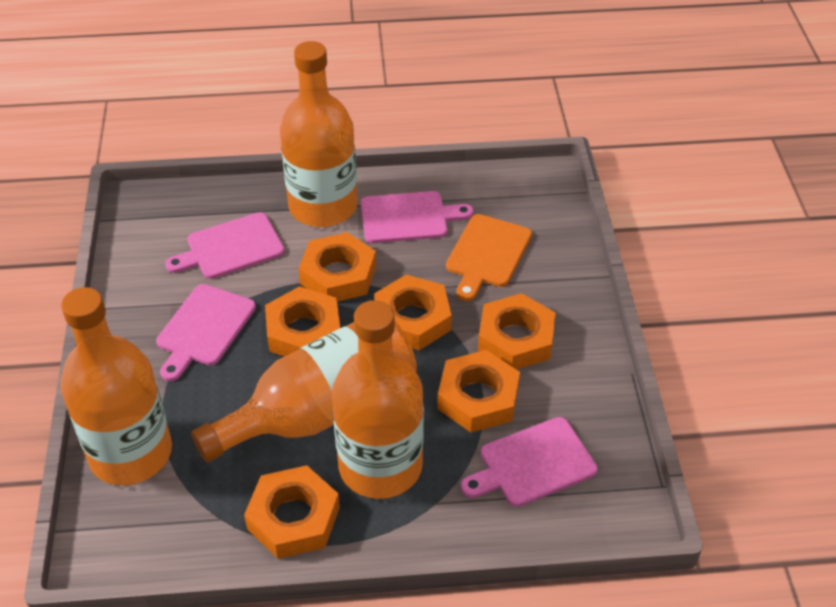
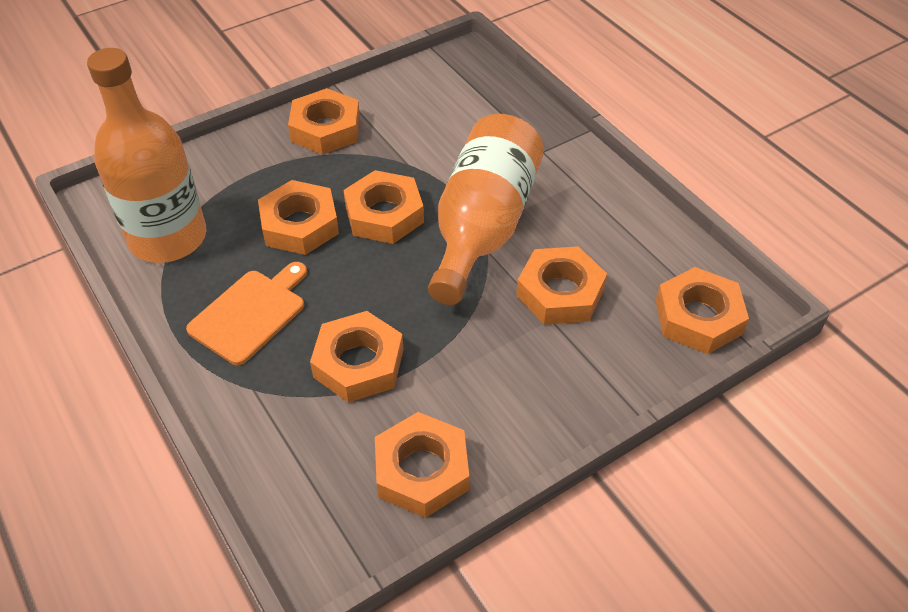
orange bottle: [60,287,172,485] [191,321,417,462] [280,41,358,227] [332,300,424,499] = 4 -> [87,48,206,263] [428,114,544,305] = 2
orange nut: [244,465,340,559] [265,286,340,356] [298,232,376,302] [374,275,452,350] [437,350,520,433] [478,293,556,370] = 6 -> [258,180,339,255] [288,88,360,155] [310,311,403,403] [344,170,424,244] [375,412,469,518] [516,246,607,325] [656,267,749,354] = 7
pink cutting board: [156,284,256,381] [165,212,284,279] [361,191,473,243] [461,417,598,507] = 4 -> none = 0

